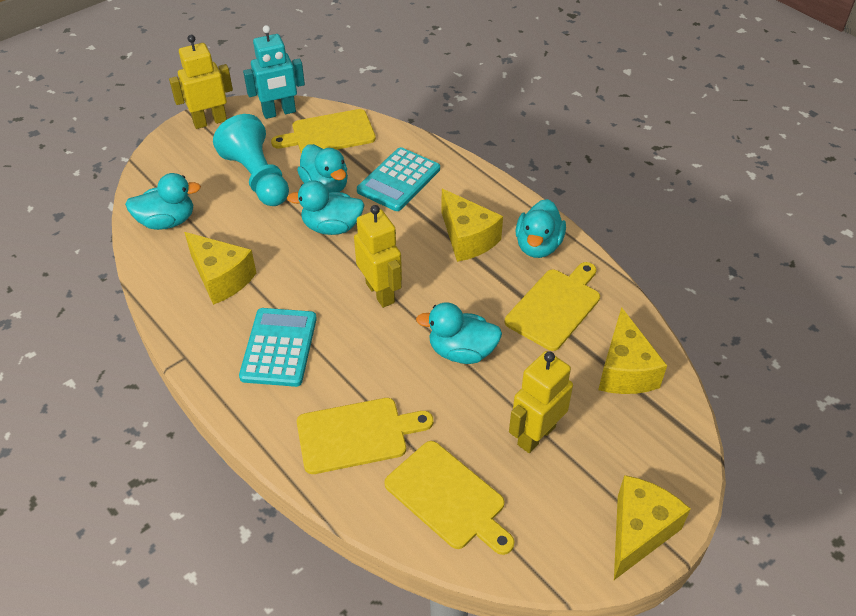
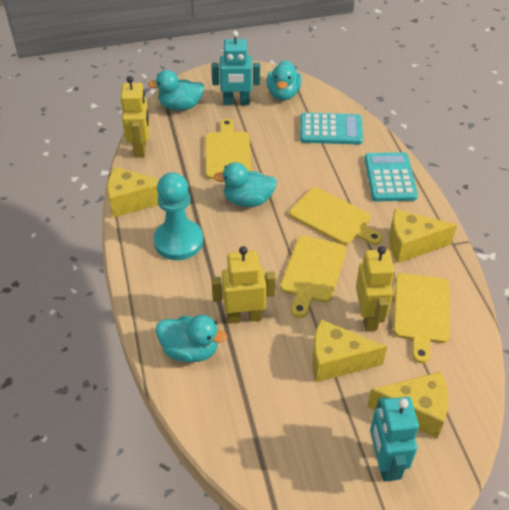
turquoise duck: [125,173,201,230] [287,180,364,235] [297,144,348,192] [416,302,502,364] [516,199,566,258] = 5 -> [148,70,204,110] [156,315,227,362] [213,162,277,207] [267,60,302,101] = 4
turquoise robot: [243,25,305,119] = 1 -> [211,31,260,105] [370,397,419,482] = 2

